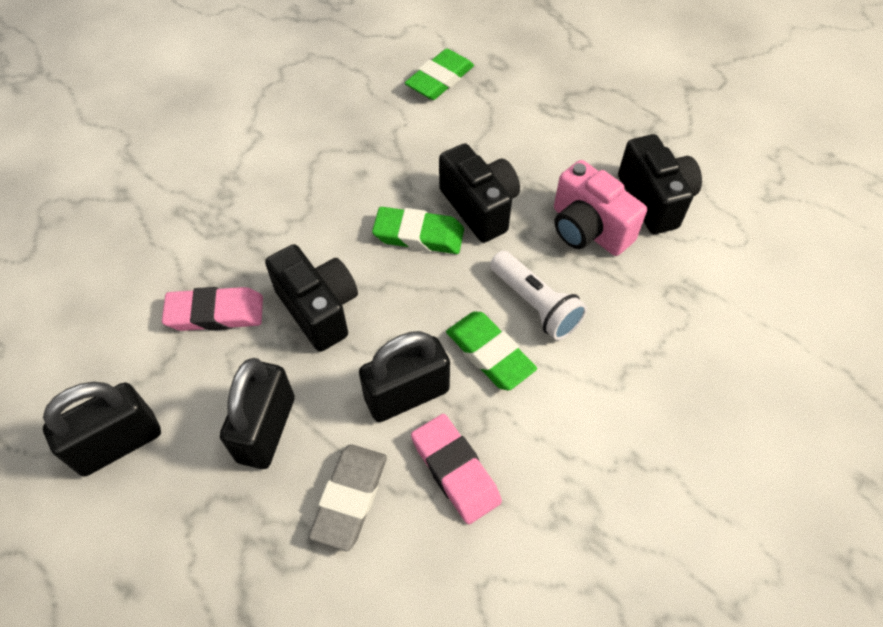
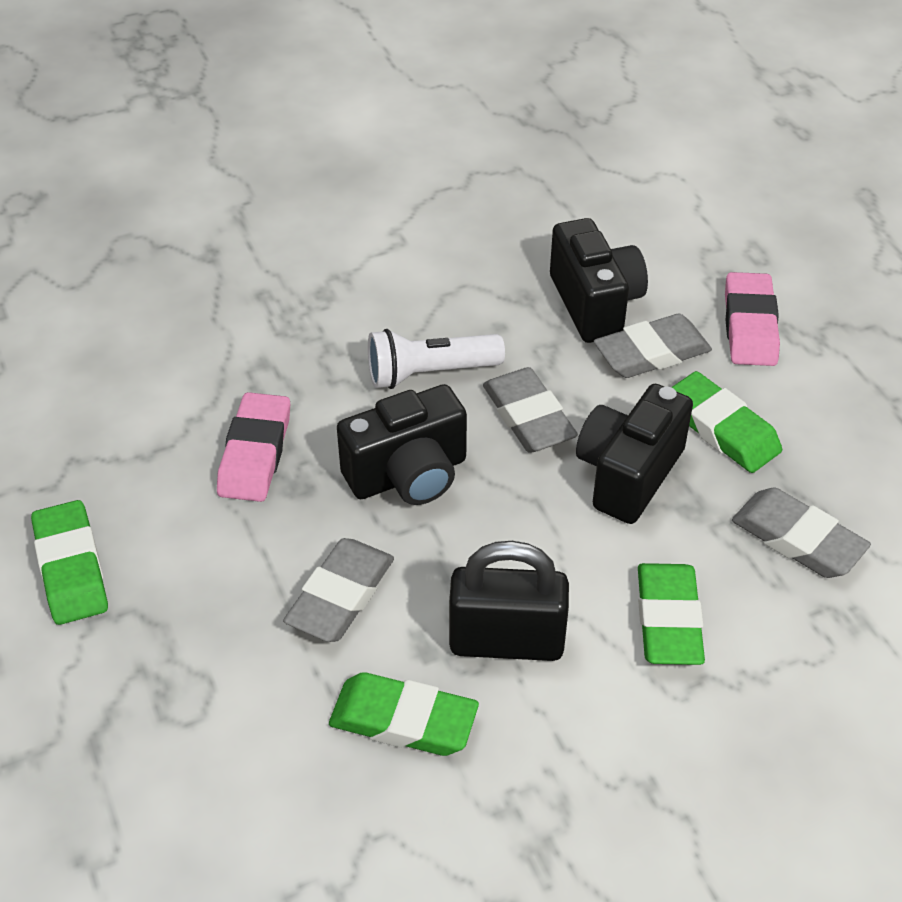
black padlock: [43,382,161,476] [220,358,295,469] [359,331,450,422] = 3 -> [449,541,569,661] = 1
green eraser: [372,207,464,254] [405,49,474,100] [446,312,537,391] = 3 -> [31,500,108,625] [329,672,479,756] [638,563,705,665] [672,371,782,473] = 4
grey eraser: [308,444,387,551] = 1 -> [283,538,394,642] [483,367,578,453] [594,314,712,378] [732,488,871,578] = 4
pink camera: [554,160,647,256] = 1 -> none = 0

